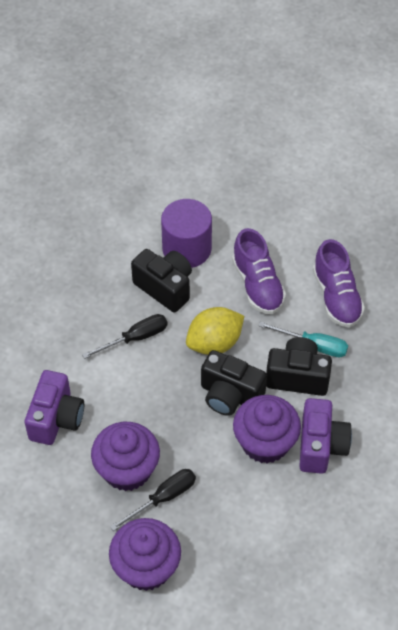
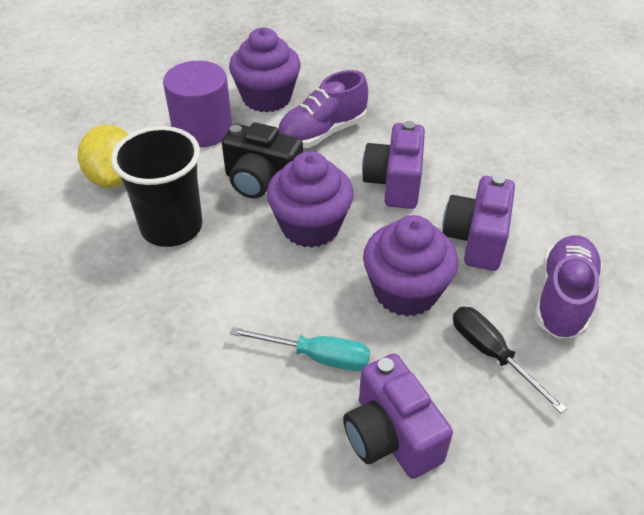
black camera: [131,249,192,312] [201,350,267,416] [266,337,332,396] = 3 -> [222,123,303,199] = 1
black cup: none = 0 -> [111,126,202,247] = 1
black screwdriver: [82,314,168,359] [110,469,196,531] = 2 -> [453,307,567,413] = 1
purple camera: [25,370,84,445] [299,398,352,474] = 2 -> [343,354,453,479] [362,121,425,209] [442,175,515,271] = 3

